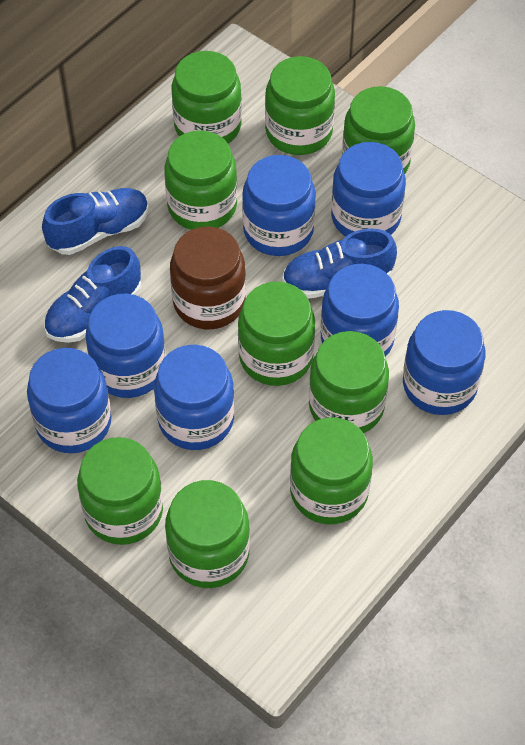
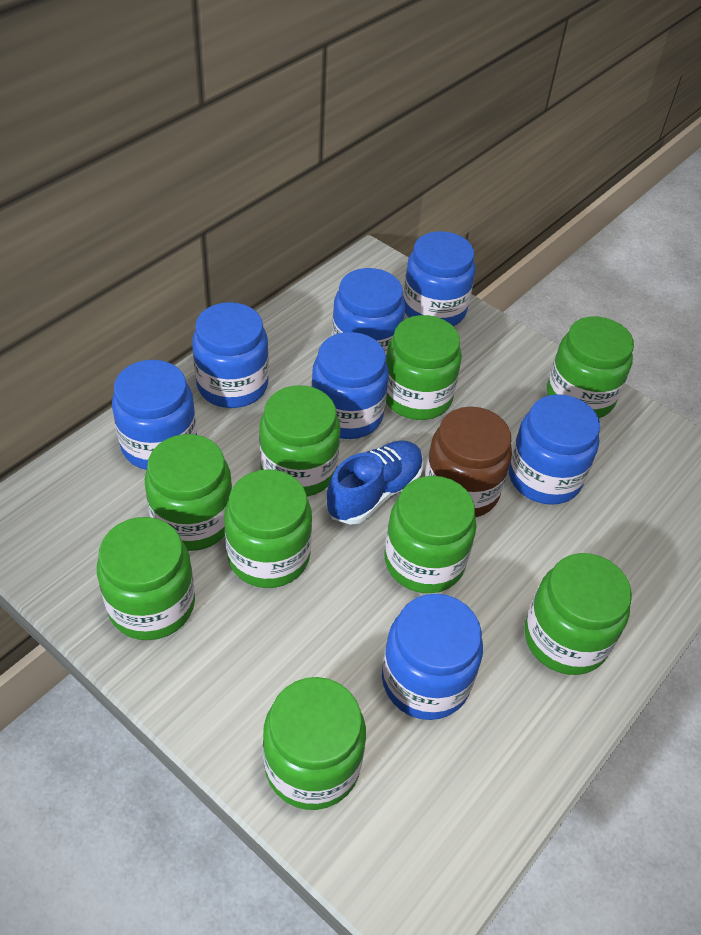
blue shoe: [42,188,149,255] [44,246,142,343] [282,228,397,299] = 3 -> [326,440,423,525] = 1

